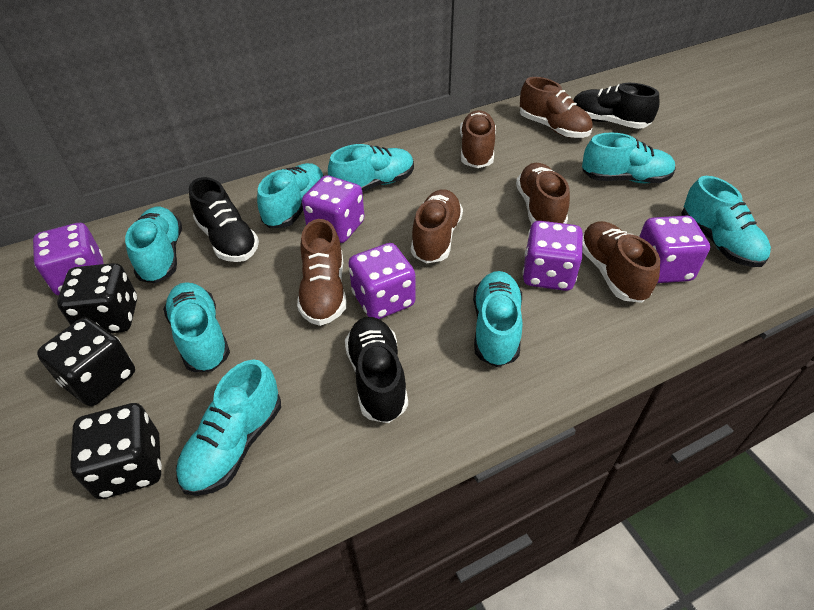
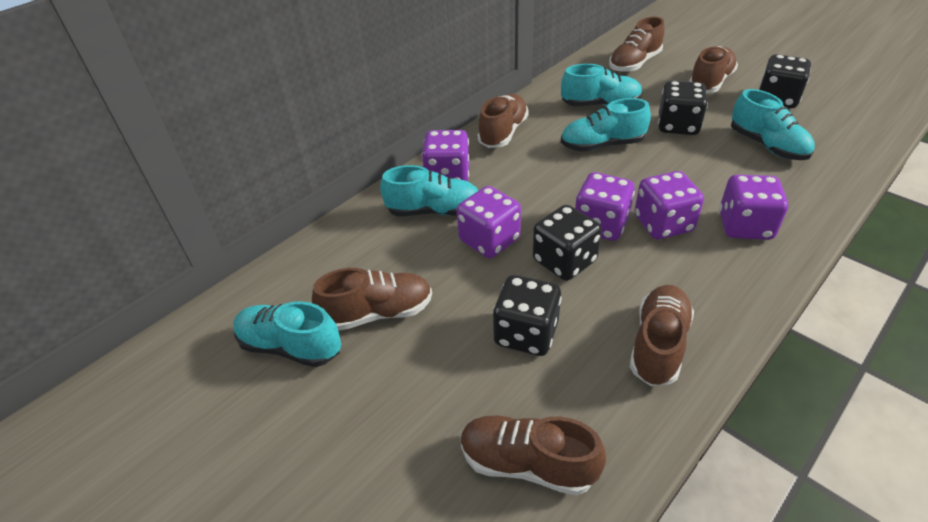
black dice: [37,318,135,406] [57,263,137,333] [70,403,162,499] = 3 -> [493,275,562,356] [533,205,602,281] [658,81,708,135] [759,54,811,108] = 4
black shoe: [189,177,259,262] [345,317,408,423] [573,83,660,129] = 3 -> none = 0
turquoise shoe: [125,207,182,283] [163,282,230,372] [176,359,281,496] [257,163,324,228] [328,144,414,192] [473,271,523,367] [582,132,676,183] [682,176,771,267] = 8 -> [233,301,341,367] [380,165,478,216] [561,64,643,106] [561,98,651,152] [731,89,815,160] = 5

